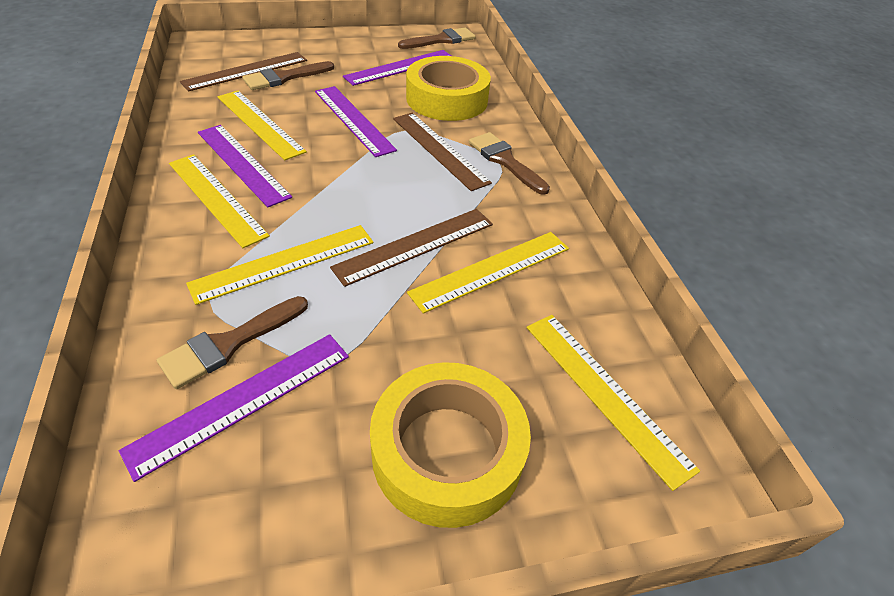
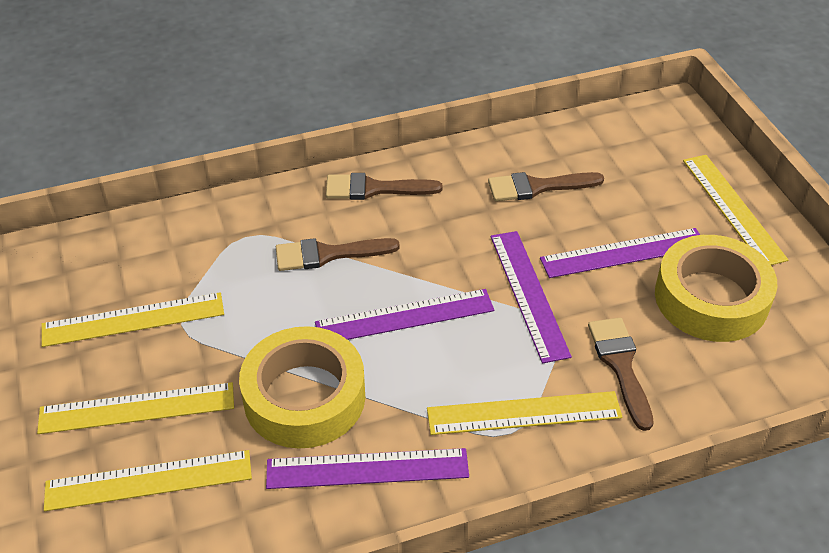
brown ruler: [180,52,307,92] [330,209,493,287] [393,113,492,191] = 3 -> none = 0

